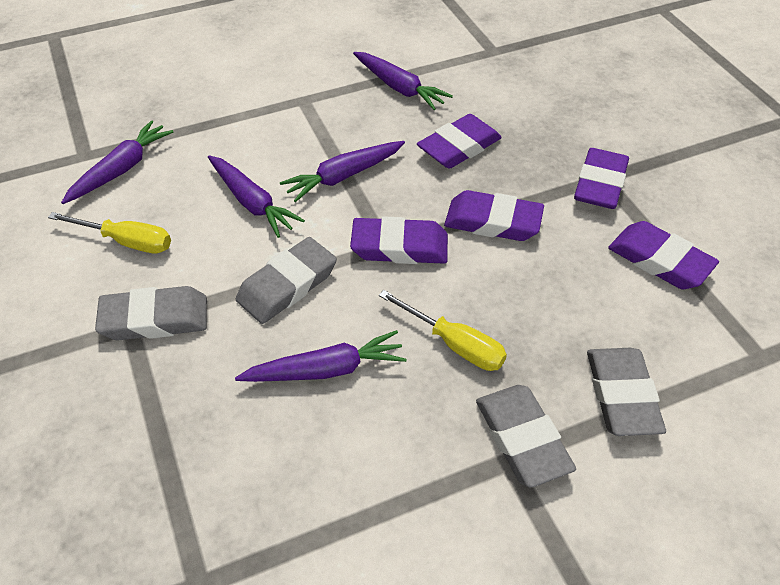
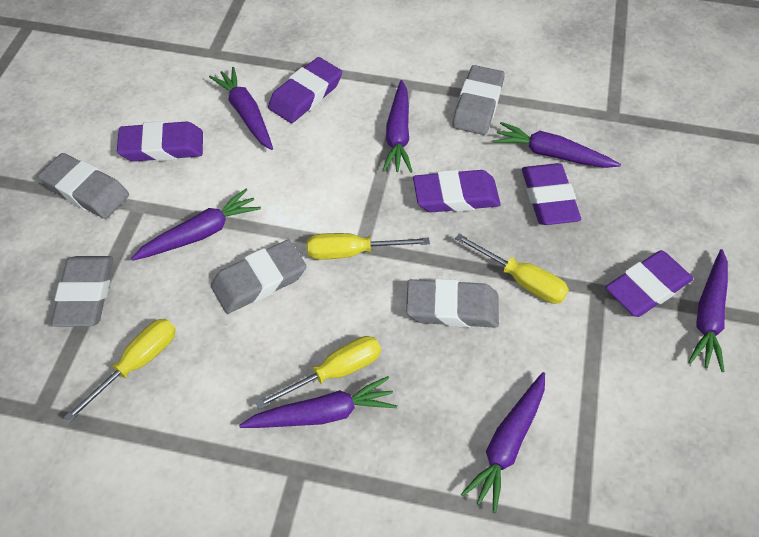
grey eraser: [95,286,207,340] [236,237,337,324] [476,385,576,488] [587,348,666,436] = 4 -> [38,153,129,219] [51,256,113,327] [211,240,307,314] [406,279,499,328] [453,65,505,135] = 5
purple carrot: [61,120,173,204] [208,155,305,238] [235,330,407,382] [280,141,405,202] [353,52,453,110] = 5 -> [131,189,261,261] [209,67,273,150] [239,376,397,428] [382,80,412,173] [461,372,545,513] [493,122,621,168] [688,249,728,372] = 7
yellow screwdriver: [48,212,171,254] [379,290,507,371] = 2 -> [64,319,176,422] [255,336,381,409] [307,233,430,260] [455,234,569,304] = 4

